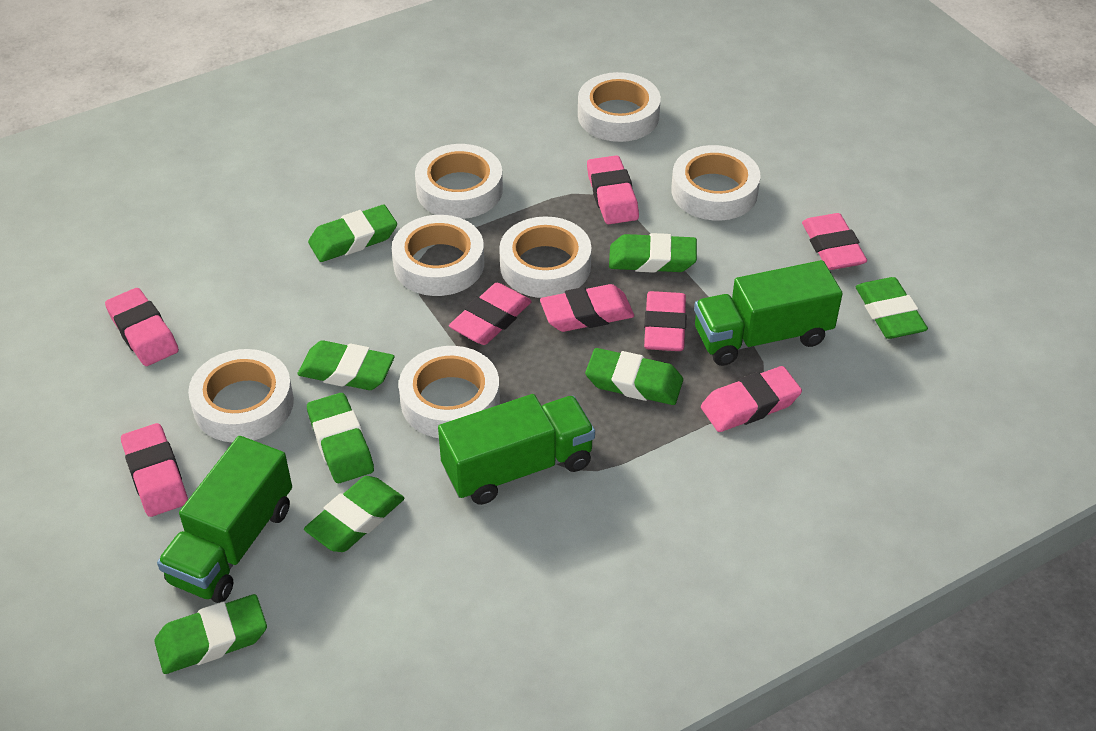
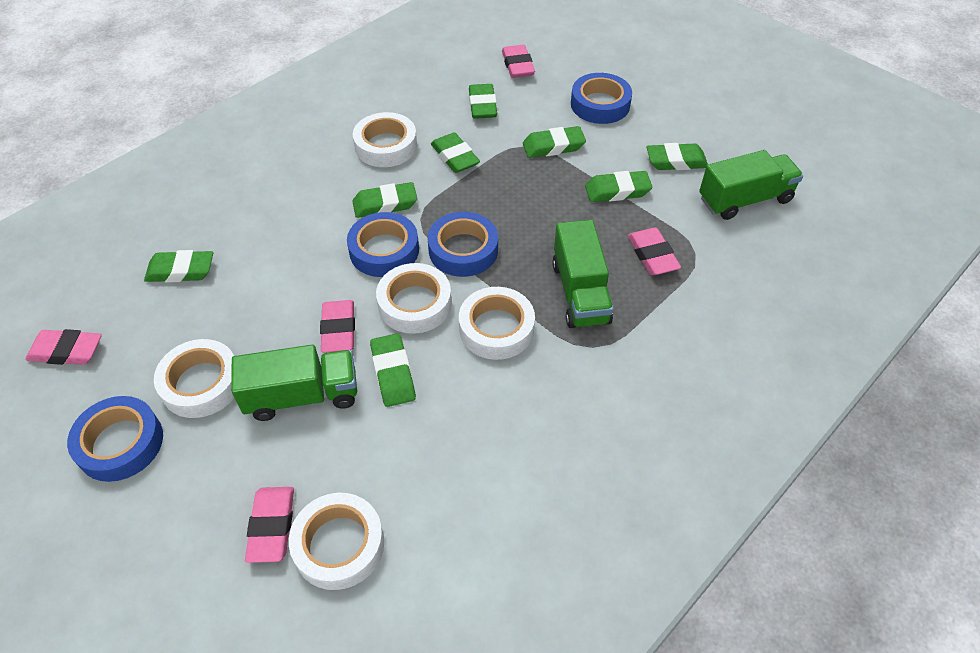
blue tape: none = 0 -> [67,396,163,482] [347,212,419,277] [428,212,498,277] [571,73,632,124] = 4
pink eraser: [105,288,179,366] [121,423,188,517] [449,283,532,345] [540,284,634,332] [587,155,639,224] [644,291,687,351] [701,366,802,432] [802,213,867,270] = 8 -> [25,329,102,365] [245,487,294,563] [320,300,355,353] [502,45,535,78] [627,228,681,275] = 5
white tape: [188,349,294,442] [392,215,484,296] [399,346,500,438] [415,144,503,219] [499,216,592,298] [578,72,661,142] [671,145,761,221] = 7 -> [154,339,234,418] [289,493,384,590] [353,112,417,167] [376,263,452,334] [459,287,535,360] = 5

